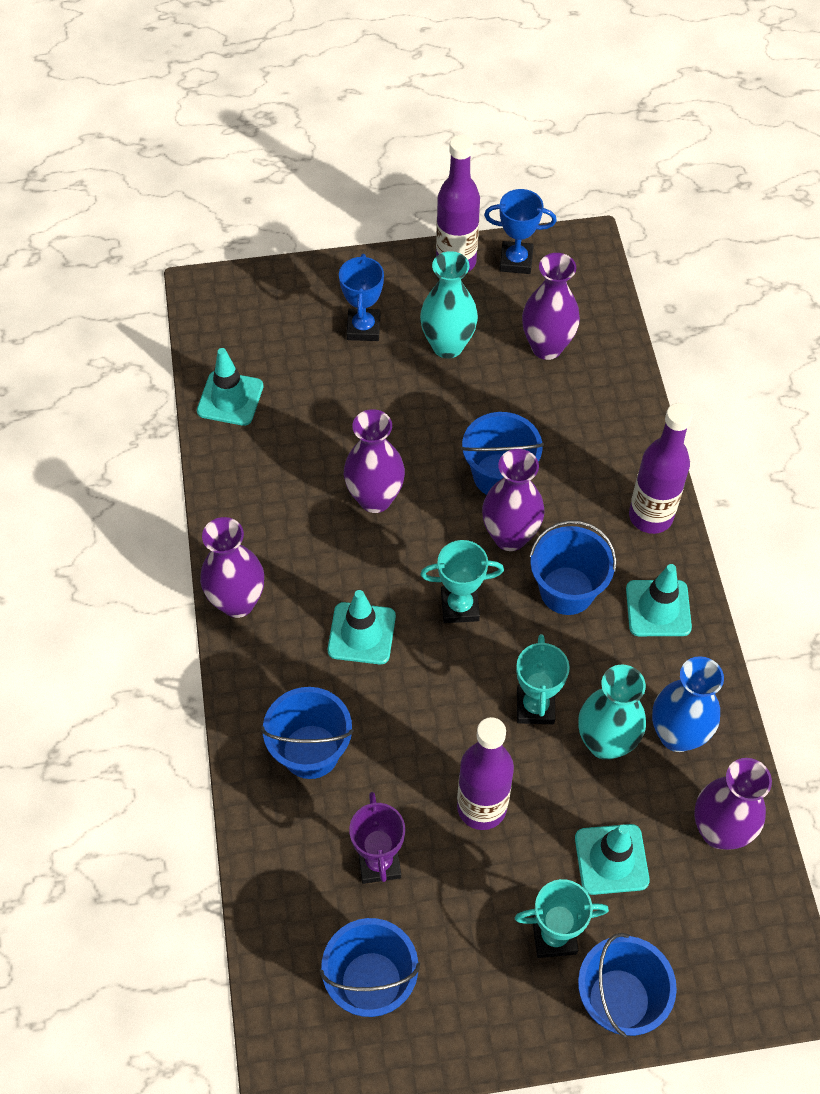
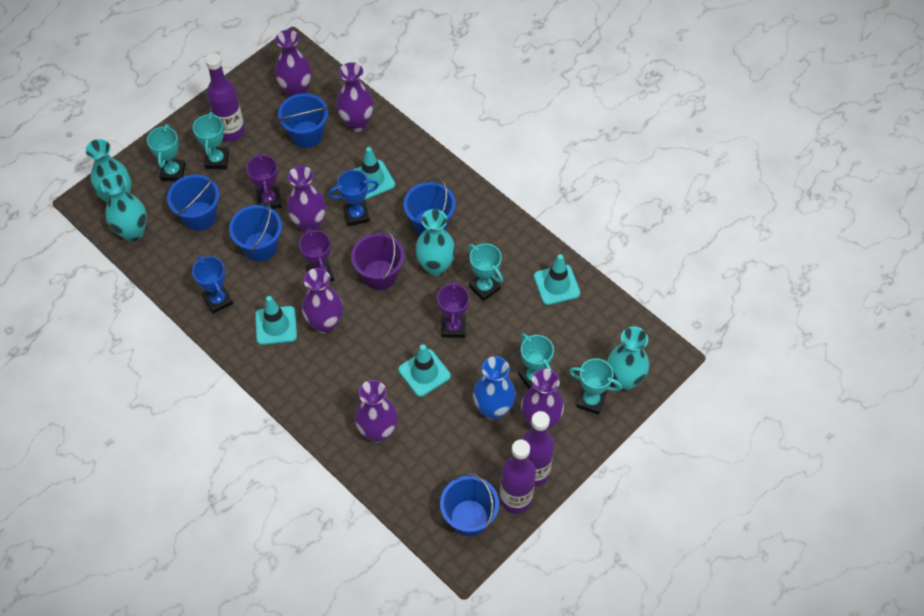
purple bucket: none = 0 -> [351,229,404,290] = 1
purple trophy: [349,792,405,884] = 1 -> [246,153,282,209] [299,228,334,282] [437,280,470,338] = 3
purple vase: [200,517,264,618] [344,409,405,513] [482,449,544,551] [522,253,580,360] [694,758,772,850] = 5 -> [275,30,312,97] [287,166,326,233] [302,268,343,334] [336,62,374,132] [355,380,398,443] [521,369,564,430] = 6
turquoise trophy: [420,540,504,623] [515,879,609,958] [516,634,570,724] = 3 -> [147,124,186,181] [193,112,229,169] [468,243,503,301] [518,333,554,389] [569,358,622,415] = 5
turquoise vase: [420,251,478,359] [578,664,646,760] = 2 -> [85,139,131,202] [101,174,147,242] [415,209,455,276] [607,327,649,391] = 4

